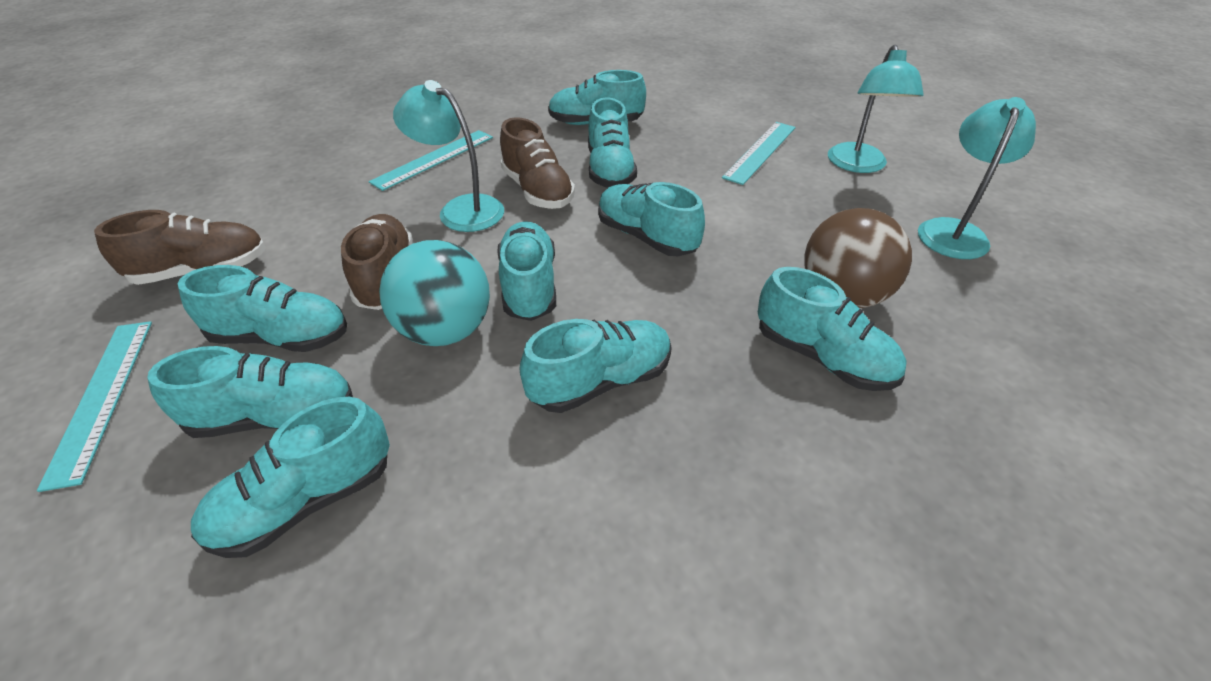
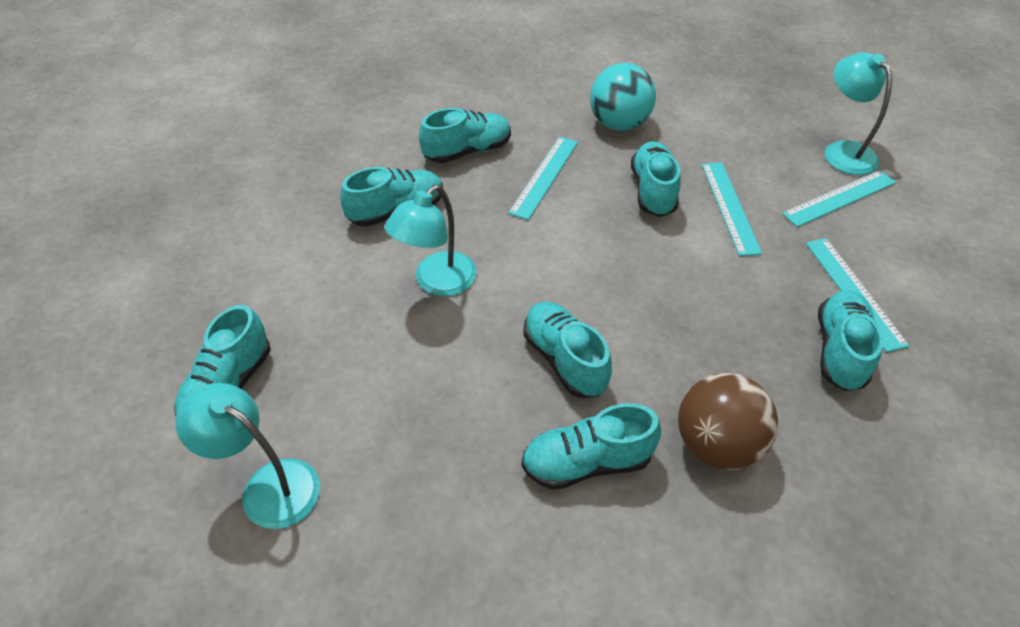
brown shoe: [94,210,266,285] [341,214,413,310] [500,117,575,209] = 3 -> none = 0
turquoise ruler: [37,321,152,492] [369,130,493,191] [722,122,796,185] = 3 -> [508,136,578,220] [702,162,762,256] [782,170,896,227] [806,238,910,352] = 4
turquoise shoe: [147,346,353,438] [178,265,347,352] [191,397,390,558] [497,221,556,321] [520,319,672,413] [548,70,646,125] [588,97,637,188] [598,182,705,256] [758,267,907,391] = 9 -> [174,305,271,415] [340,167,443,227] [419,108,511,163] [521,403,661,490] [523,302,612,398] [631,141,681,217] [818,291,883,391] = 7

